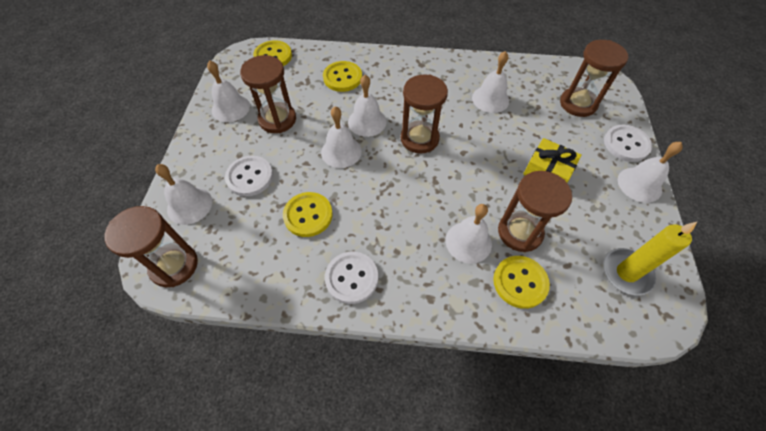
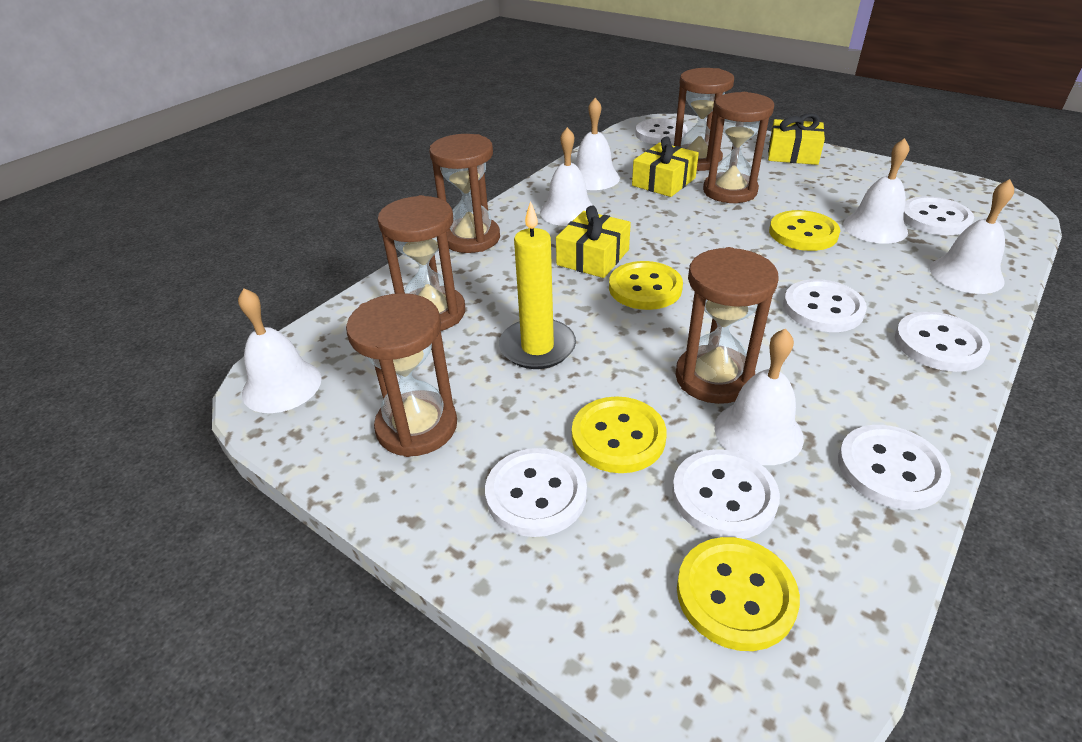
brown hourglass: [104,206,198,287] [240,55,296,133] [401,74,448,154] [498,171,572,252] [560,40,628,117] = 5 -> [346,293,457,457] [378,195,465,331] [429,134,500,253] [674,68,734,171] [675,247,779,404] [703,92,774,203] = 6
white bell: [155,164,212,225] [207,60,250,122] [321,106,362,168] [348,75,386,137] [445,204,492,264] [472,51,509,113] [618,142,683,203] = 7 -> [238,288,322,413] [540,127,593,226] [575,98,620,190] [715,328,804,465] [843,138,909,244] [930,179,1014,294] = 6
white button: [225,156,273,196] [325,252,378,304] [604,125,652,162] = 3 -> [485,448,587,537] [636,118,688,144] [672,449,780,539] [783,279,867,332] [838,425,951,510] [895,312,990,372] [903,196,974,235] = 7
yellow gift: [523,138,582,183] = 1 -> [556,205,631,278] [632,136,699,197] [768,113,825,165] = 3

